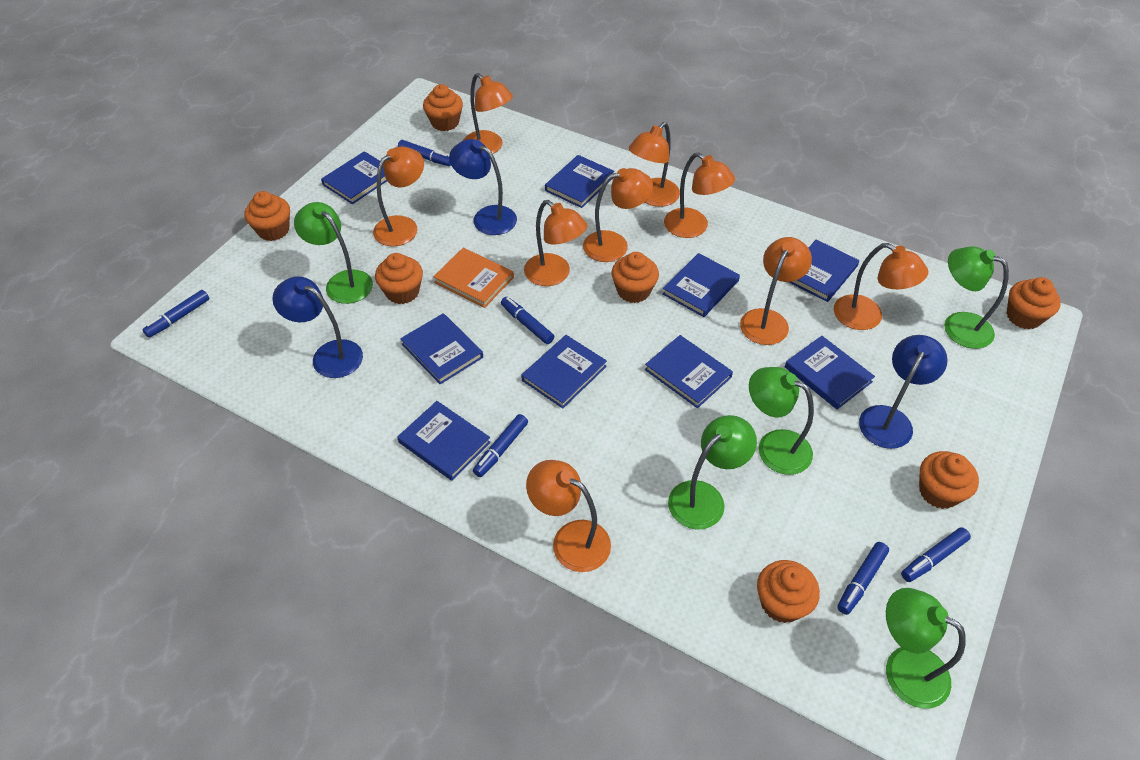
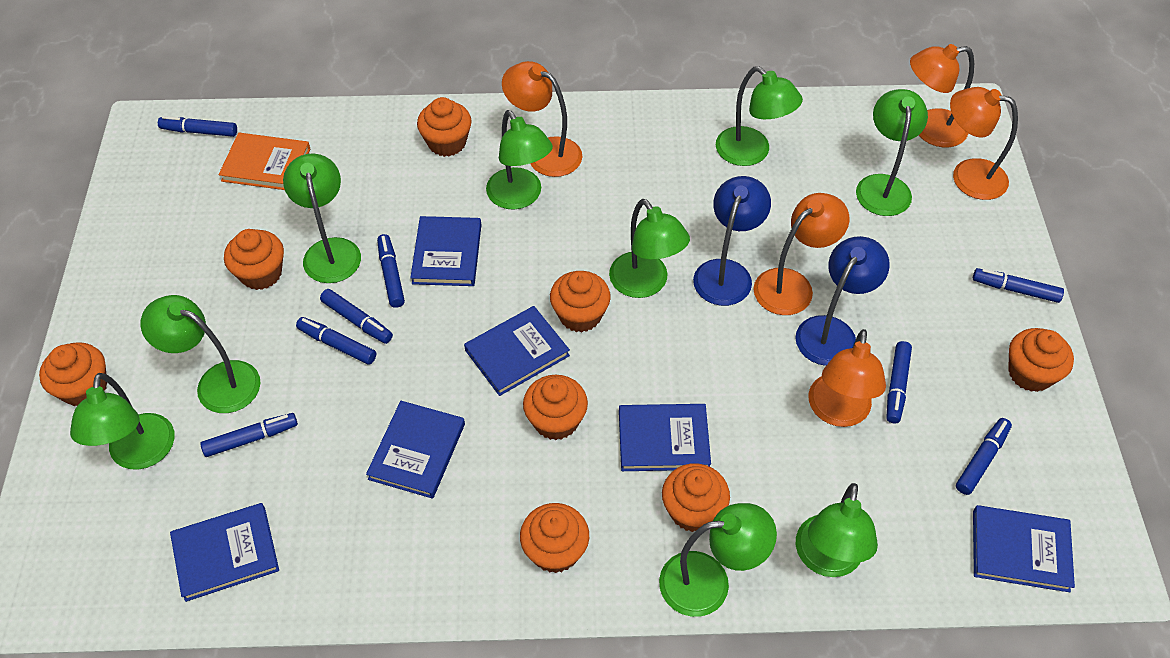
blue book: [321,151,387,204] [397,401,491,481] [400,313,483,384] [521,335,607,409] [545,155,614,208] [645,335,733,408] [662,253,740,317] [785,336,875,409] [789,239,859,302] = 9 -> [170,503,279,602] [366,401,465,499] [410,216,481,286] [464,306,570,396] [619,404,711,471] [973,505,1075,592] = 6
blue lamp: [272,276,363,378] [449,139,517,235] [859,335,948,449] = 3 -> [693,176,771,306] [795,236,890,366] = 2
blue marker: [142,290,209,338] [398,140,451,166] [473,414,528,477] [501,297,554,344] [837,542,889,615] [901,527,971,582] = 6 -> [158,116,237,137] [200,413,298,457] [296,317,376,365] [320,289,393,344] [377,234,405,308] [886,341,912,424] [956,418,1012,495] [973,268,1064,303] = 8
green lamp: [294,202,373,304] [668,415,757,529] [749,367,814,475] [886,588,966,709] [944,247,1009,349] = 5 -> [70,373,175,470] [141,295,261,413] [283,153,361,283] [486,110,553,210] [609,199,690,298] [659,503,777,617] [716,66,803,166] [796,483,878,577] [856,89,928,216] = 9
orange cupcake: [244,191,290,241] [375,253,423,304] [423,84,463,131] [612,252,659,303] [757,560,820,623] [919,451,979,509] [1006,277,1061,329] = 7 -> [39,342,107,406] [224,229,284,290] [417,97,472,157] [520,503,589,573] [523,375,588,440] [550,271,611,333] [662,463,730,532] [1008,328,1074,392] = 8
orange lamp: [373,146,424,246] [463,73,513,154] [524,200,587,286] [526,460,611,572] [583,168,653,262] [629,122,680,207] [664,152,735,238] [740,237,812,345] [834,243,929,330] = 9 -> [502,61,582,177] [753,193,849,315] [809,329,886,427] [910,44,974,147] [950,87,1018,200] = 5

